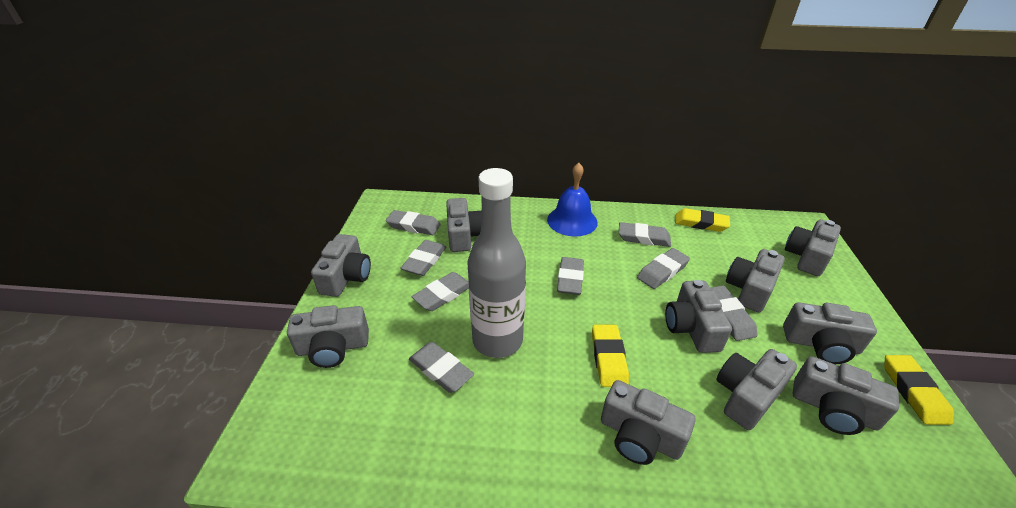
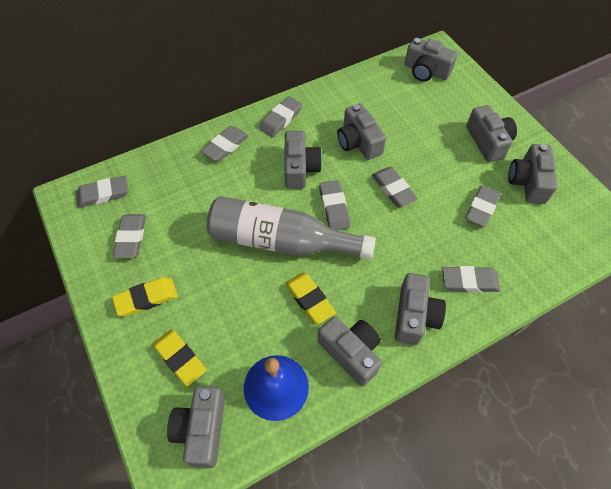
grey camera: [287,305,369,368] [311,234,371,297] [446,198,482,252] [601,380,695,465] [665,280,732,353] [716,349,797,430] [726,249,785,313] [783,302,877,364] [785,220,841,276] [792,356,899,435] = 10 -> [167,386,225,468] [284,131,322,189] [318,316,382,386] [337,103,386,160] [395,273,446,345] [405,37,458,82] [466,105,517,162] [508,144,557,204] = 8

